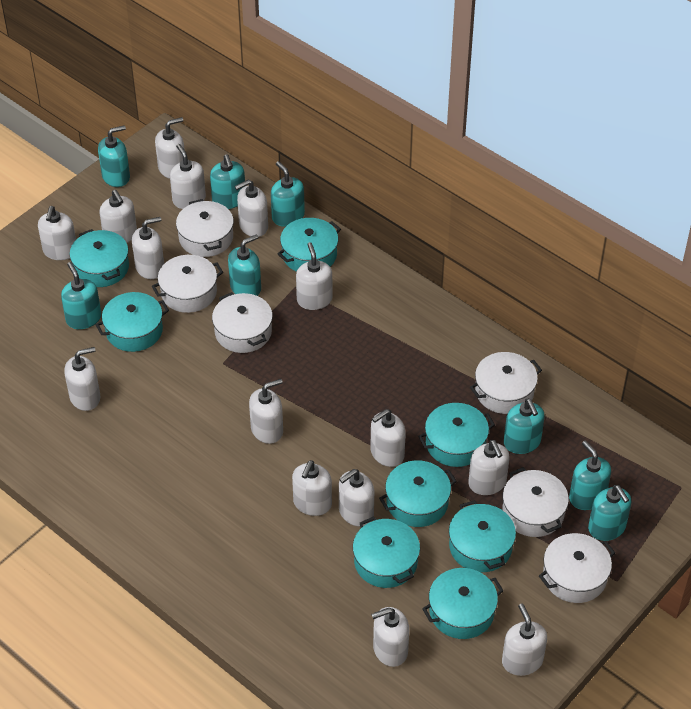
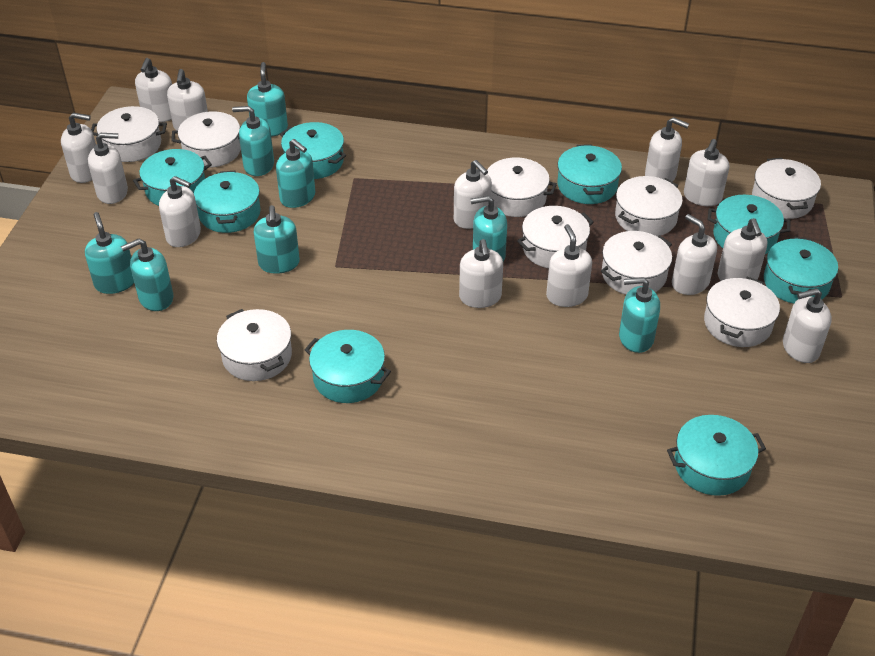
white pot: [152,255,223,313] [176,199,234,257] [212,292,273,353] [470,352,542,414] [503,467,569,537] [539,533,615,603] = 6 -> [91,106,167,162] [171,111,241,168] [217,309,292,381] [486,157,557,217] [517,206,594,268] [601,231,672,295] [615,176,683,236] [704,277,780,347] [752,158,821,219] = 9
white soap dispenser: [38,206,76,260] [64,347,100,411] [99,190,137,243] [132,217,164,279] [155,117,185,179] [170,144,206,209] [235,180,268,237] [249,379,283,444] [292,460,332,516] [296,242,333,310] [339,469,374,527] [370,409,406,467] [371,607,409,667] [469,440,510,495] [502,604,547,676] = 15 -> [61,113,96,183] [88,133,128,204] [135,58,172,122] [159,176,201,247] [167,69,208,130] [454,160,492,229] [459,239,503,308] [546,224,592,307] [645,117,689,182] [672,214,717,295] [684,139,729,206] [717,218,767,281] [783,288,832,363] = 13

